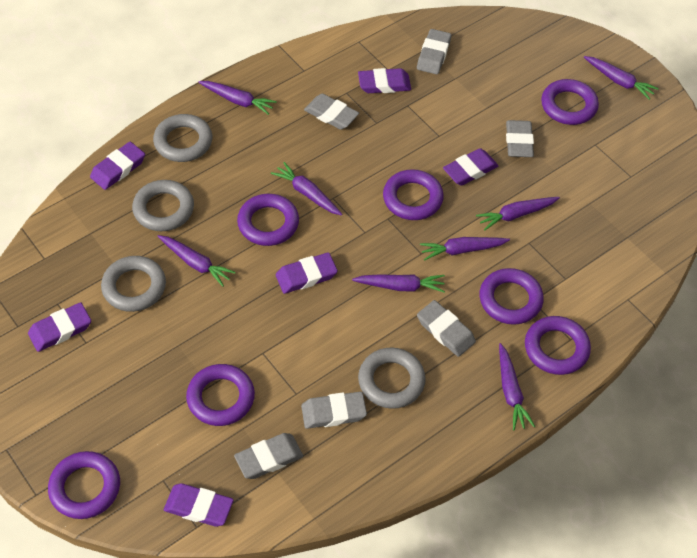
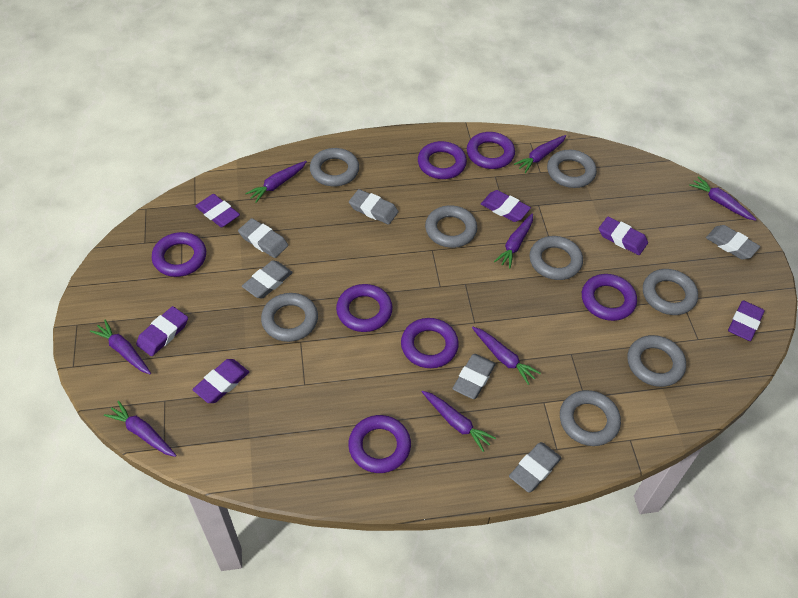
grey ring: [101,256,166,312] [132,180,194,231] [153,114,212,162] [358,348,426,409] = 4 -> [261,293,318,342] [310,148,359,186] [425,205,477,248] [530,236,583,280] [547,150,597,188] [560,390,621,446] [628,335,686,387] [643,269,698,315] = 8

